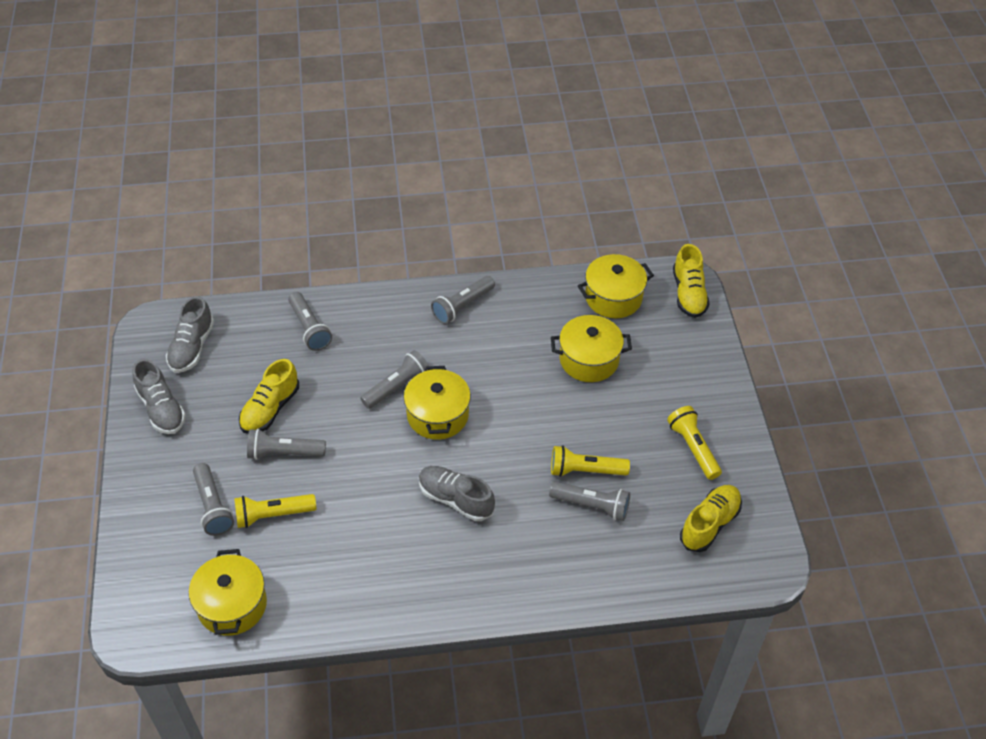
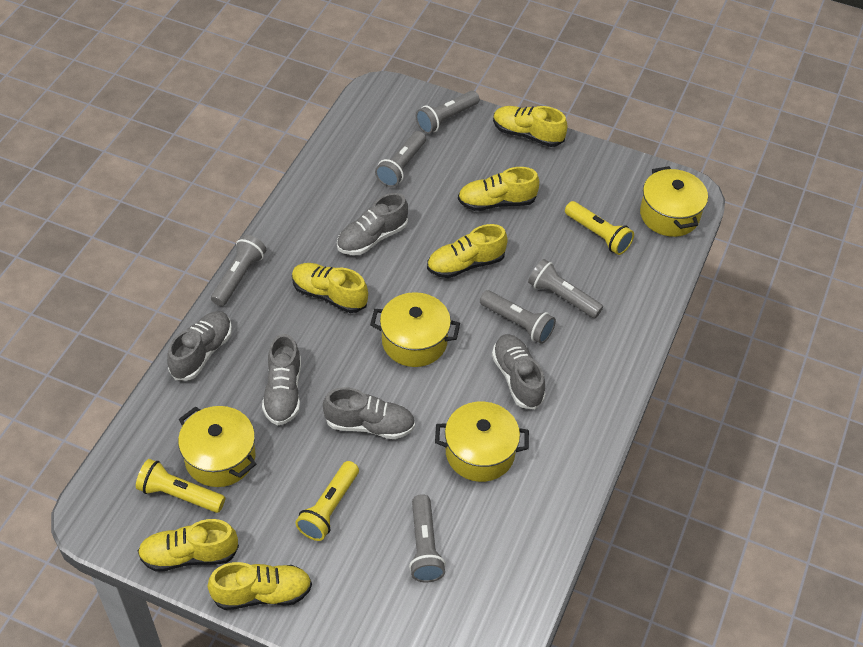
grey shoe: [132,359,186,434] [166,296,214,373] [419,466,495,521] = 3 -> [167,311,232,380] [262,334,301,425] [323,387,415,439] [337,193,408,255] [492,334,546,409] = 5
yellow shoe: [239,359,299,434] [673,244,709,318] [680,485,742,552] = 3 -> [138,519,239,572] [208,562,312,610] [292,263,368,313] [427,224,508,278] [458,167,539,211] [493,106,567,147] = 6

